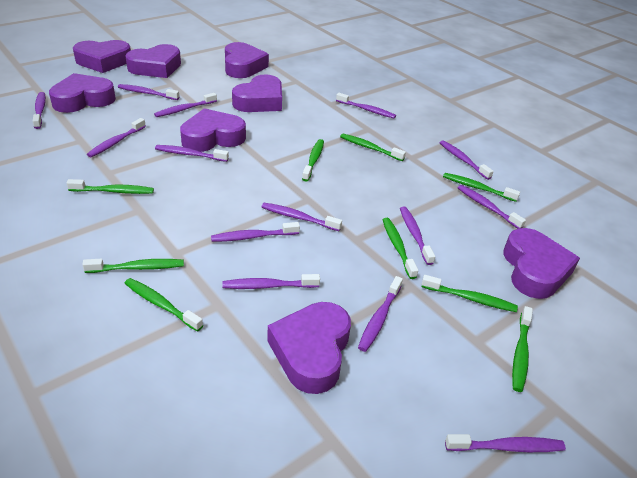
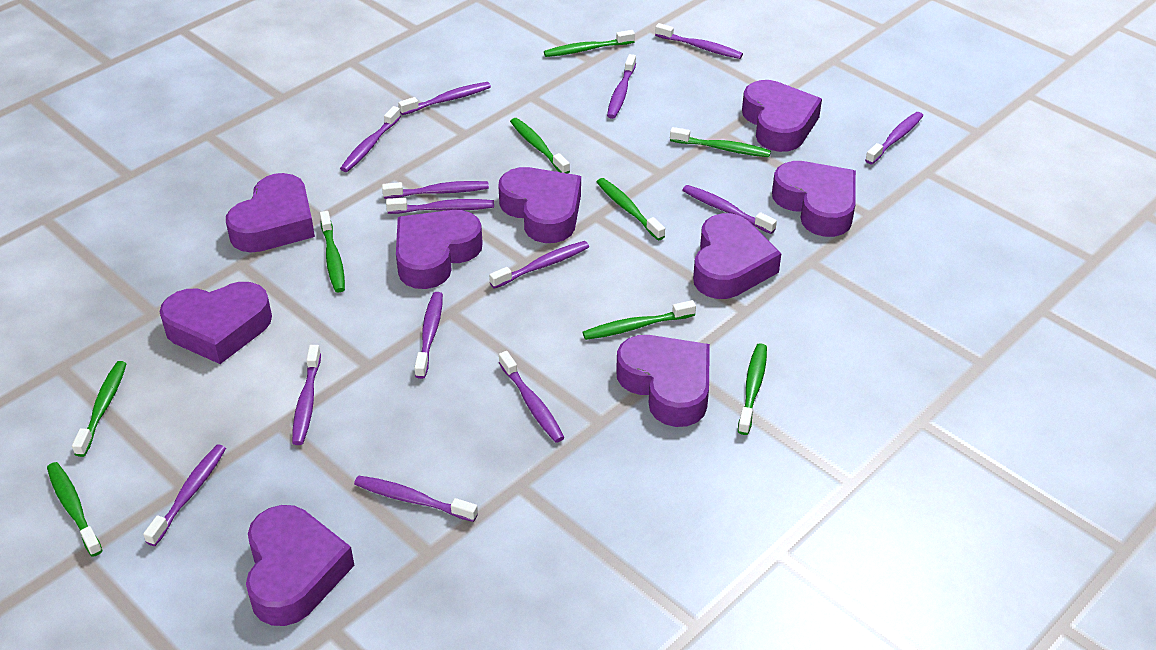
purple heart: [49,73,116,113] [73,40,131,73] [125,44,181,78] [180,108,246,152] [225,42,269,78] [232,74,282,112] [267,302,351,394] [503,228,580,299] = 8 -> [159,282,272,364] [226,173,315,253] [246,505,355,626] [396,210,483,289] [499,167,581,243] [616,335,710,427] [693,213,781,299] [742,80,822,152] [772,161,856,237] = 9

